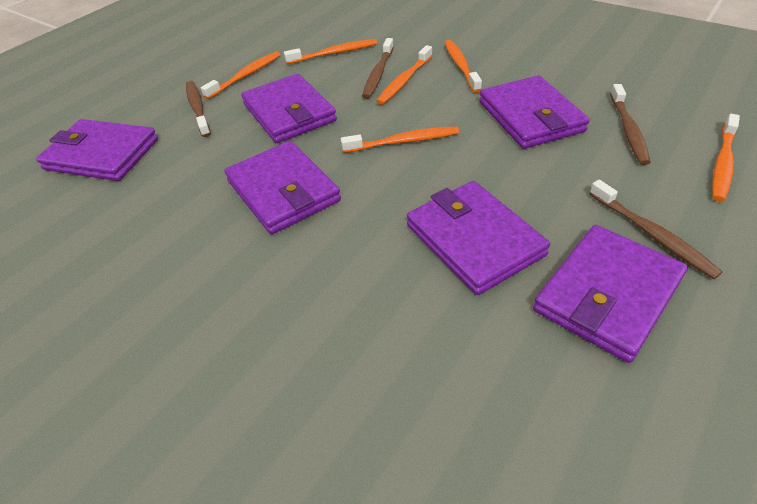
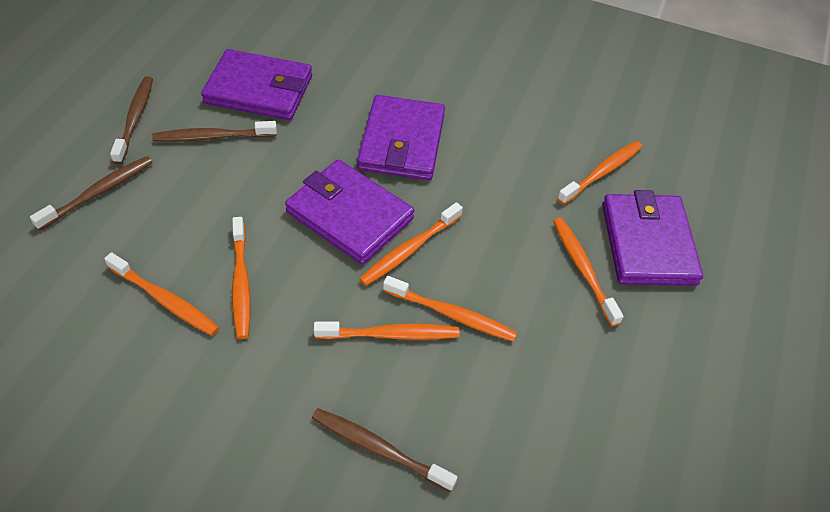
orange toothbrush: [201,52,280,99] [284,39,377,64] [341,126,459,153] [376,45,432,105] [444,40,482,93] [712,114,740,202] = 6 -> [104,252,219,336] [232,217,250,339] [314,321,460,340] [359,202,463,286] [383,276,517,342] [553,218,624,327] [557,141,643,205] = 7
purple wallet: [36,119,158,181] [224,141,341,234] [241,74,337,143] [407,181,550,295] [479,75,590,149] [533,225,688,363] = 6 -> [201,49,312,120] [285,159,414,265] [357,95,445,180] [602,190,703,286] = 4

